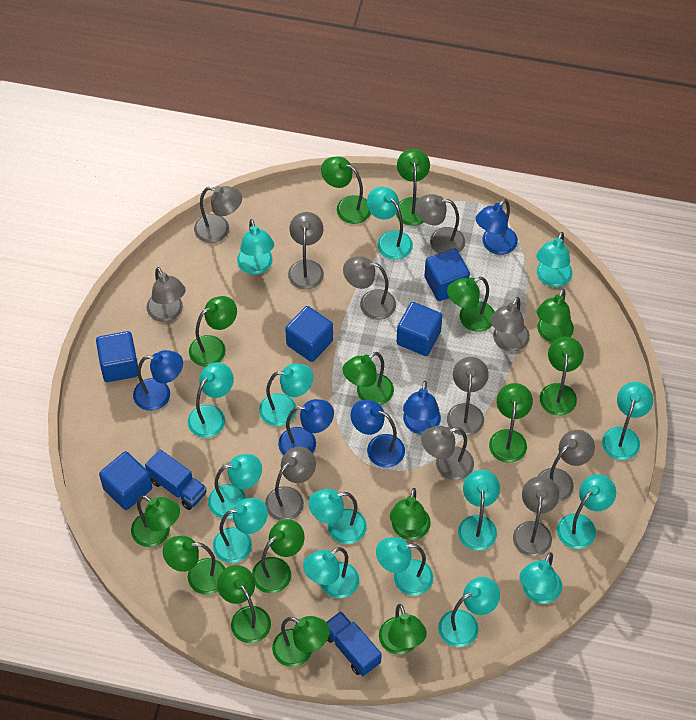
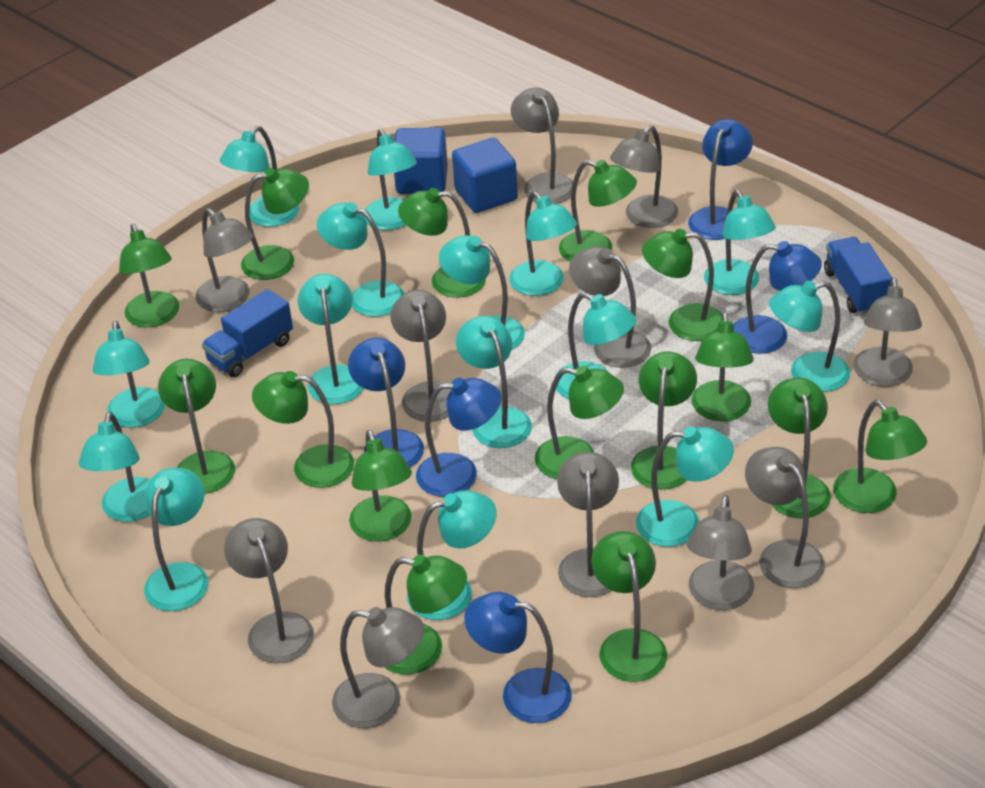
blue cube: [96,331,138,382] [99,451,152,510] [285,306,333,362] [397,302,442,356] [424,248,470,301] = 5 -> [394,127,448,194] [452,138,518,213] = 2

